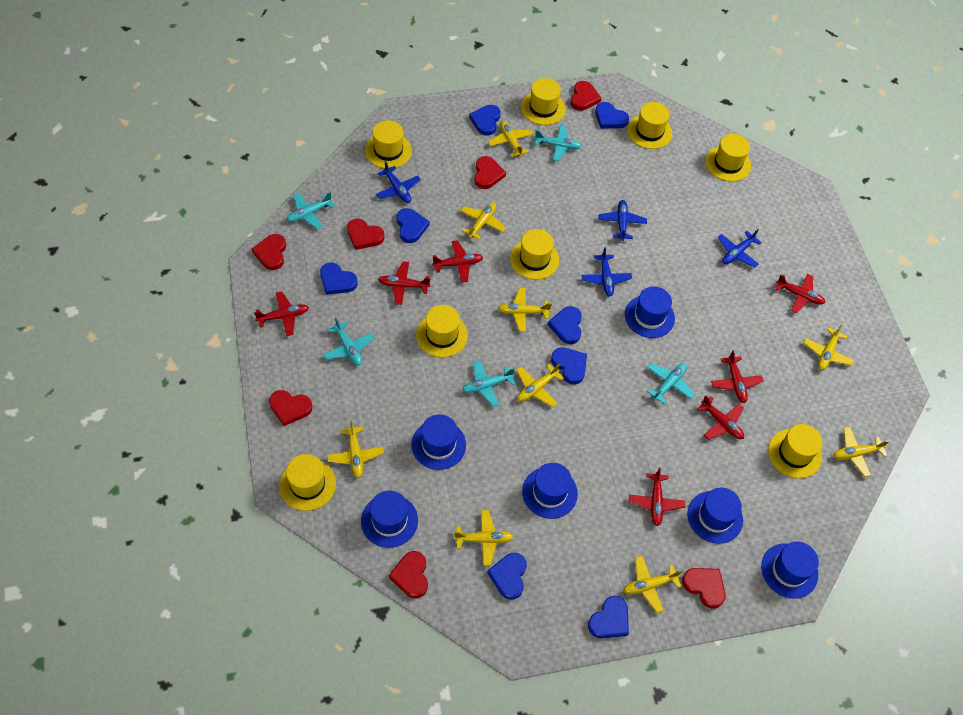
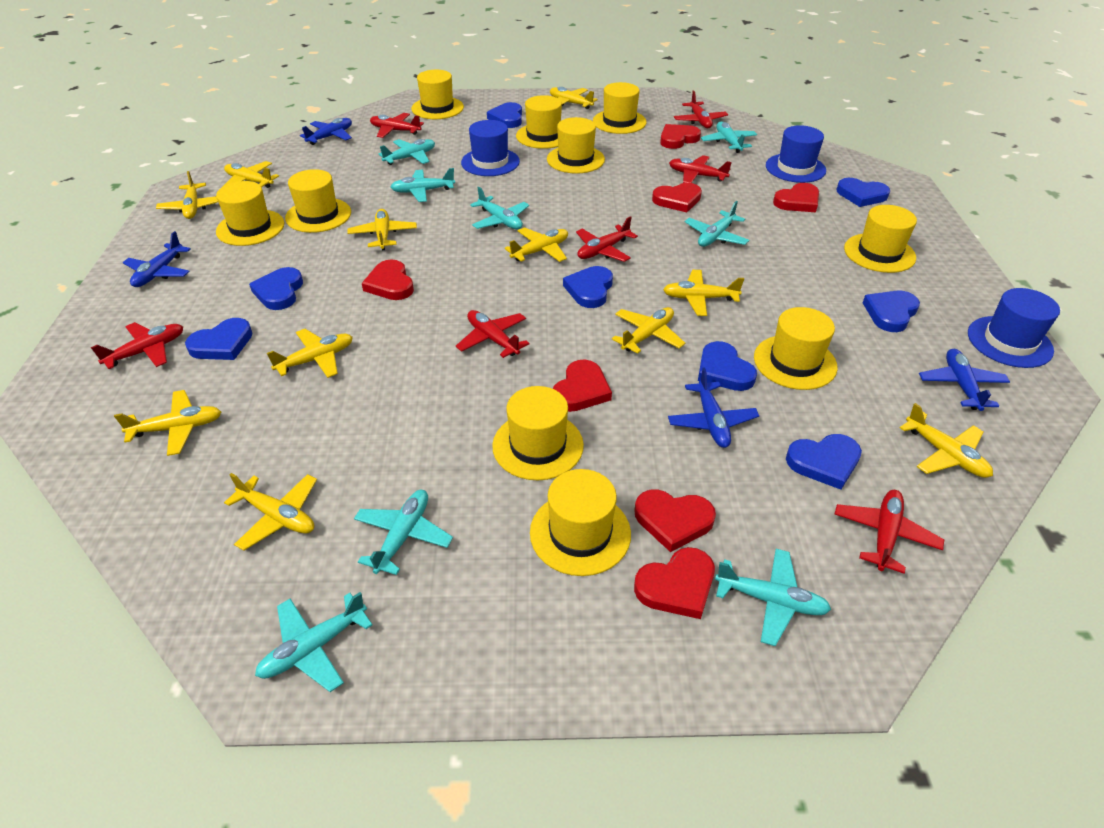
blue hat: [361,491,418,548] [411,415,466,470] [522,463,578,519] [625,286,675,338] [688,487,743,544] [761,542,819,599] = 6 -> [461,120,520,176] [766,125,826,183] [968,288,1060,368] = 3
turquoise plane: [287,192,335,230] [323,318,374,366] [462,360,516,407] [534,125,582,161] [647,363,695,404] = 5 -> [255,592,373,692] [354,490,453,575] [379,139,435,165] [391,168,455,202] [470,187,529,229] [685,201,749,247] [701,121,757,153] [715,549,831,646] = 8
yellow hat: [279,454,336,511] [365,120,412,168] [416,305,468,358] [510,229,559,280] [521,78,566,125] [627,102,672,149] [705,134,751,182] [768,424,823,478] = 8 -> [216,181,284,246] [285,169,351,233] [411,70,464,119] [492,386,584,480] [516,95,562,149] [530,469,631,576] [547,117,605,174] [593,82,647,134] [754,307,838,390] [844,205,917,273] = 10
yellow plane: [327,421,384,478] [454,510,513,566] [460,202,506,240] [488,121,533,157] [498,288,552,332] [516,364,564,407] [623,556,682,613] [803,324,854,370] [833,427,890,477] = 9 -> [114,390,221,456] [156,171,218,219] [221,161,279,188] [224,473,317,551] [267,329,353,378] [347,209,417,250] [505,227,568,262] [550,87,598,109] [612,307,685,354] [663,270,744,316] [900,403,993,478] = 11

